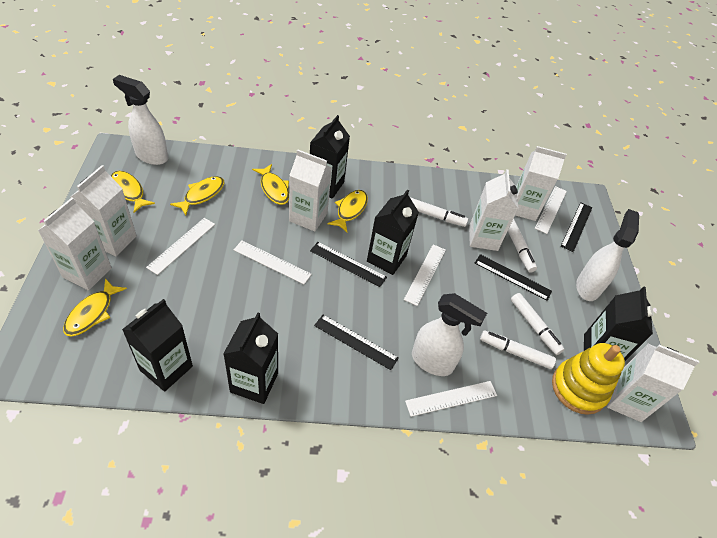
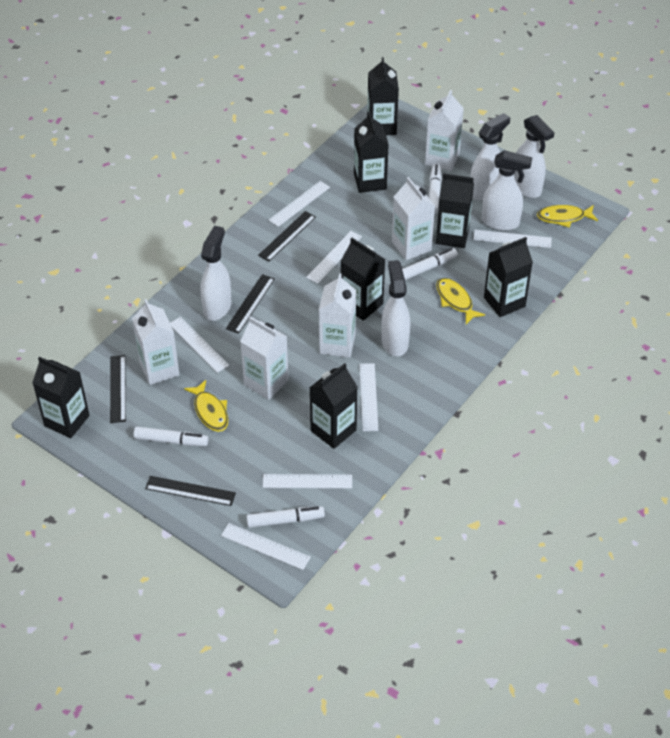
black carton: [122,299,193,392] [223,312,278,404] [310,115,350,199] [367,189,419,275] [584,286,654,361] = 5 -> [33,357,90,438] [310,363,357,449] [341,238,386,321] [354,112,389,193] [367,57,399,135] [436,173,474,248] [484,237,533,317] = 7
white carton: [38,197,112,291] [71,165,137,256] [289,150,332,232] [469,169,519,251] [515,146,567,221] [607,344,699,422] = 6 -> [132,299,180,385] [240,316,289,400] [319,273,356,358] [392,177,435,260] [425,90,464,171] = 5
white ruler: [146,218,215,275] [234,241,312,284] [404,244,446,306] [405,381,497,417] [535,186,567,234] = 5 -> [170,317,229,373] [221,523,311,570] [263,474,352,488] [269,181,330,227] [306,231,362,284] [359,363,378,431] [473,230,552,248] = 7
white spray bottle: [113,75,168,165] [412,293,487,376] [576,209,639,301] = 3 -> [201,226,232,321] [381,260,410,356] [470,113,510,201] [482,150,532,231] [514,115,554,198] = 5
yellow fish: [63,278,127,337] [111,171,155,213] [170,176,224,215] [252,164,289,205] [328,190,368,232] = 5 -> [184,380,228,432] [436,278,485,324] [537,205,598,228] = 3
yellow stacking toy: [552,343,625,415] = 1 -> none = 0

